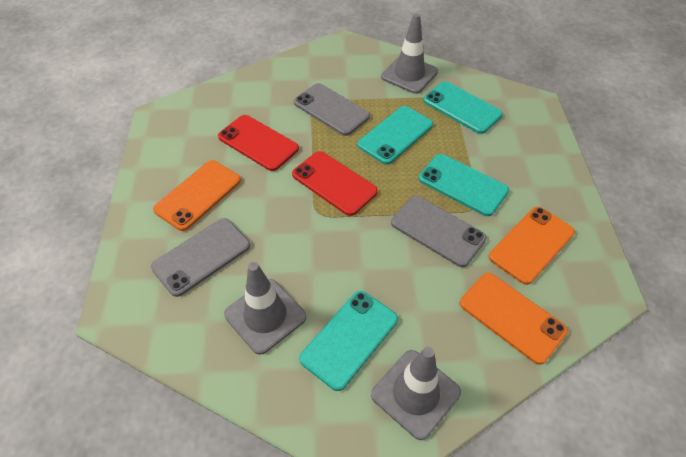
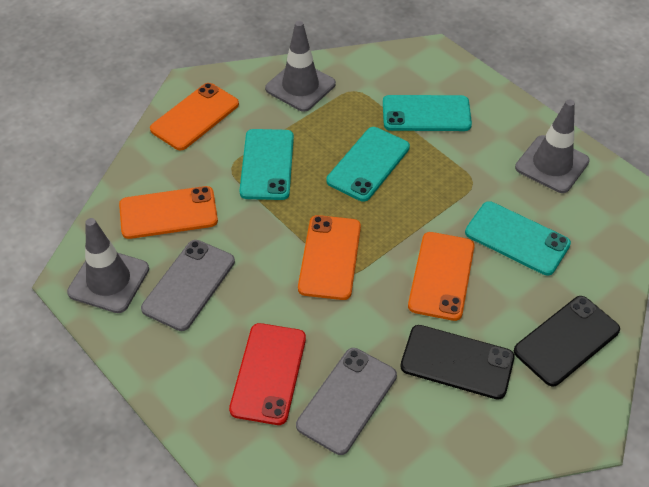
black phone: none = 0 -> [400,325,515,400] [514,296,620,387] = 2
grey phone: [151,218,250,297] [294,83,370,136] [391,196,487,267] = 3 -> [141,240,235,331] [296,348,397,455] = 2
orange phone: [153,160,241,231] [460,273,568,365] [489,207,575,285] = 3 -> [119,186,218,239] [150,83,239,150] [298,215,361,300] [408,232,475,321] = 4
red phone: [218,115,299,171] [292,151,378,216] = 2 -> [229,323,306,425] = 1

